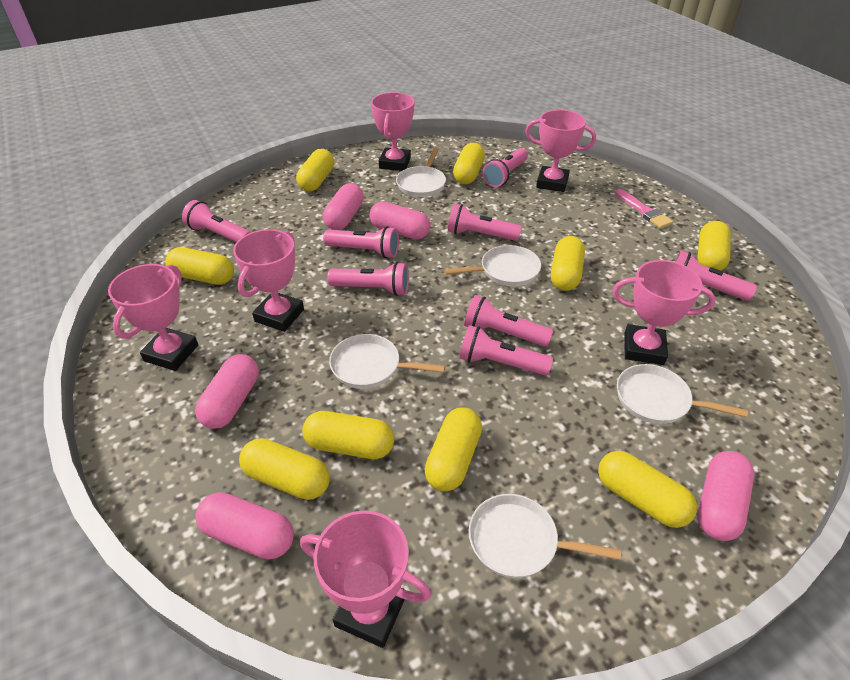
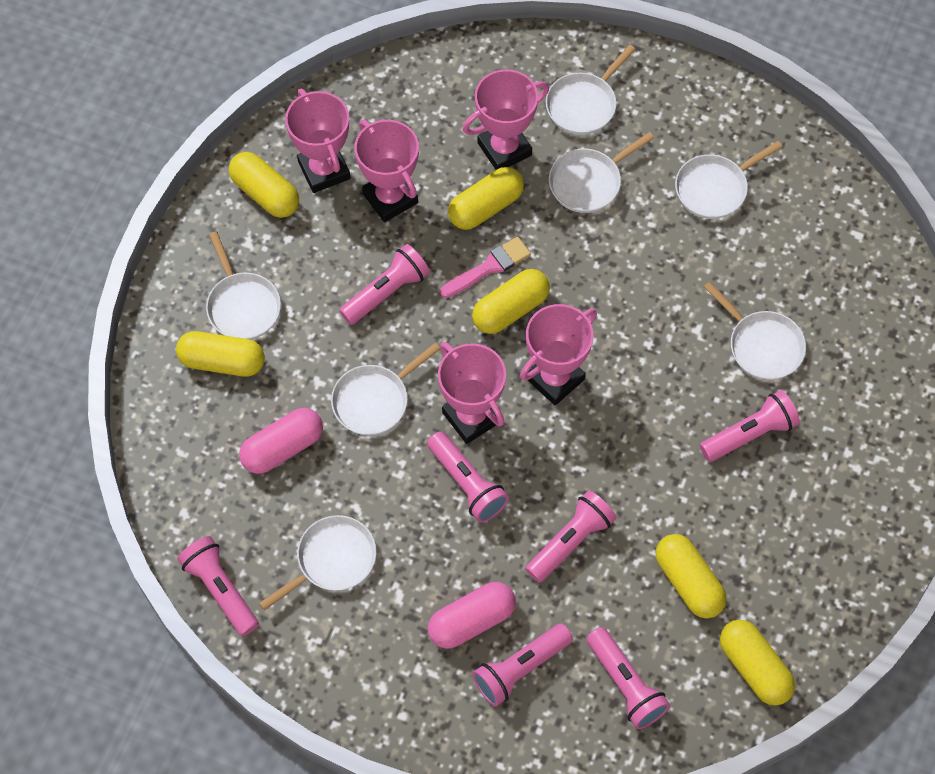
pink capsule: [195,354,259,429] [195,492,294,559] [323,183,364,230] [369,202,430,240] [698,451,754,541] = 5 -> [239,408,323,474] [428,582,516,649] = 2
pink flashlight: [182,200,251,242] [323,226,399,258] [327,262,409,296] [448,204,522,241] [459,325,553,376] [464,295,553,347] [482,148,528,187] [675,250,757,301] = 8 -> [177,536,259,636] [339,244,430,325] [427,431,509,522] [472,623,573,706] [526,491,617,583] [586,627,670,729] [700,390,800,462] = 7
pink trophy: [108,264,198,371] [233,229,304,332] [300,511,431,648] [371,92,415,171] [525,110,596,192] [612,260,716,365] = 6 -> [285,89,350,193] [355,120,419,222] [438,342,506,444] [463,69,549,170] [520,304,597,406] = 5
white pan: [329,334,445,389] [396,147,446,197] [444,245,541,286] [469,494,621,578] [617,364,748,424] = 5 -> [206,231,281,340] [259,515,377,611] [331,342,440,435] [546,45,636,135] [549,132,654,213] [675,141,783,219] [704,282,806,380] = 7
yellow capsule: [165,247,234,285] [239,438,330,500] [296,149,334,191] [302,411,394,459] [424,407,482,492] [453,143,485,184] [551,236,585,291] [598,451,697,528] [697,221,731,271] = 9 -> [176,331,265,377] [229,152,299,218] [448,167,524,230] [472,269,550,334] [655,534,726,618] [720,619,795,706] = 6

